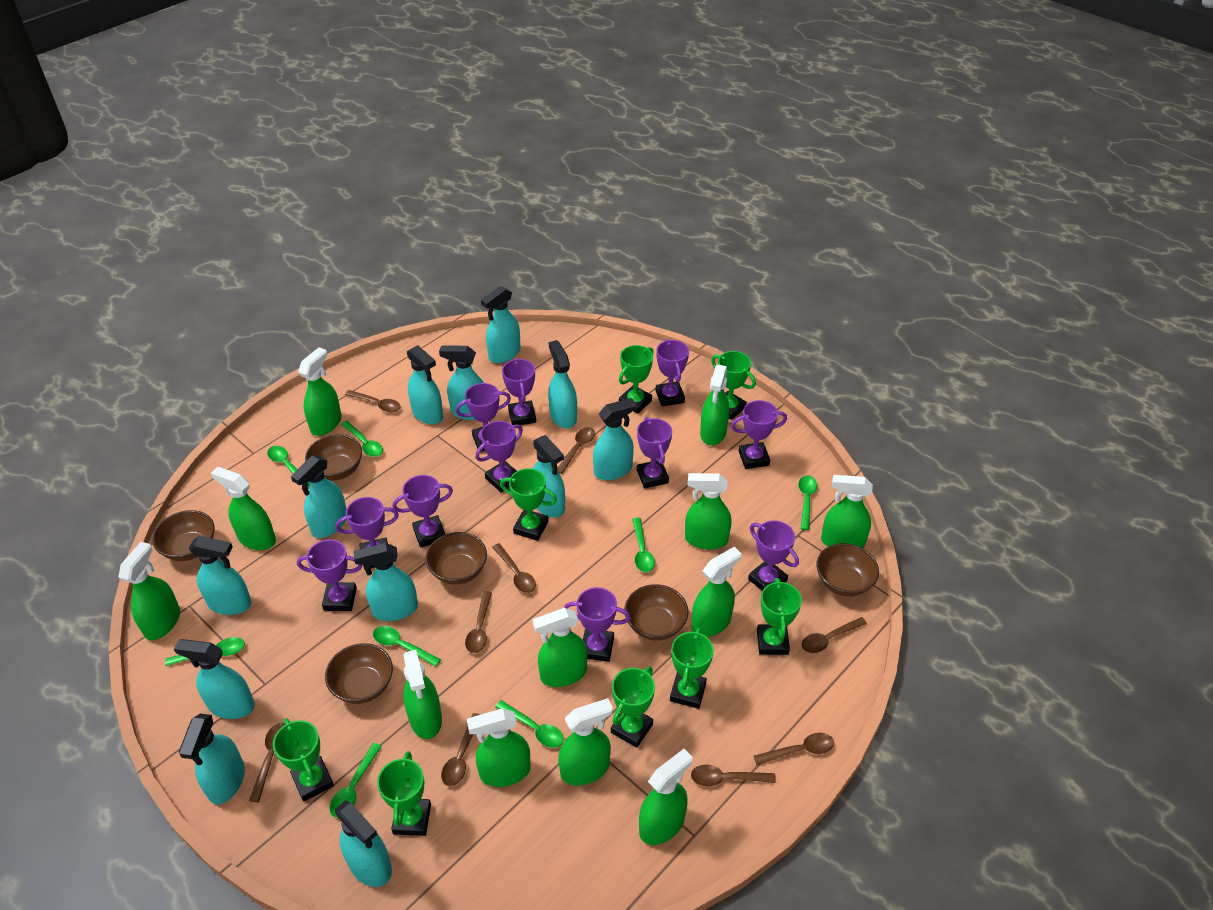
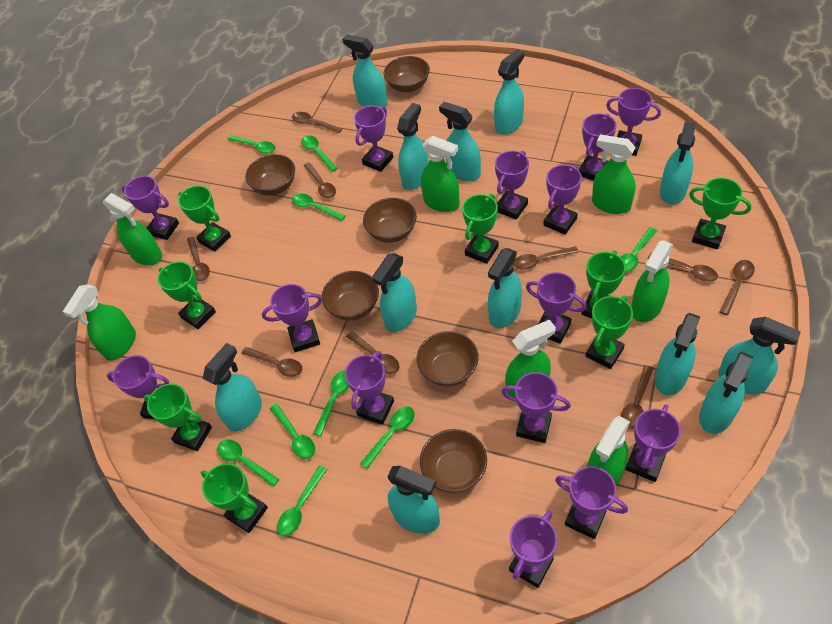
green spoon: [165,637,245,666] [267,446,310,486] [330,743,382,818] [341,421,383,457] [373,626,441,667] [495,700,564,748] [632,518,655,572] [798,476,817,530] = 8 -> [217,439,279,487] [227,135,275,154] [270,404,315,459] [277,465,327,536] [292,194,346,221] [301,135,338,172] [313,371,349,436] [360,407,415,469] [621,227,657,272] = 9
green spray bottle: [118,542,180,640] [211,467,276,550] [298,347,342,436] [403,649,442,739] [467,708,531,787] [532,608,587,687] [558,698,613,785] [639,749,693,845] [685,473,732,550] [691,547,741,637] [700,364,729,445] [821,475,873,548] = 12 -> [63,284,136,361] [103,193,162,266] [421,136,460,212] [505,320,556,397] [587,416,630,486] [592,134,636,214] [631,240,673,322] = 7
purple trophy: [297,539,362,611] [335,497,399,569] [393,475,453,548] [456,383,511,452] [475,421,523,492] [502,358,536,425] [564,587,631,662] [637,417,672,488] [656,339,689,407] [731,400,787,469] [748,520,799,591] = 11 -> [107,355,169,419] [122,176,179,240] [262,284,322,352] [345,351,394,425] [354,106,393,172] [495,151,529,220] [501,372,571,443] [509,510,557,588] [526,272,587,344] [543,165,582,235] [555,466,628,539] [579,113,616,181] [606,88,661,156] [625,404,681,482] = 14

